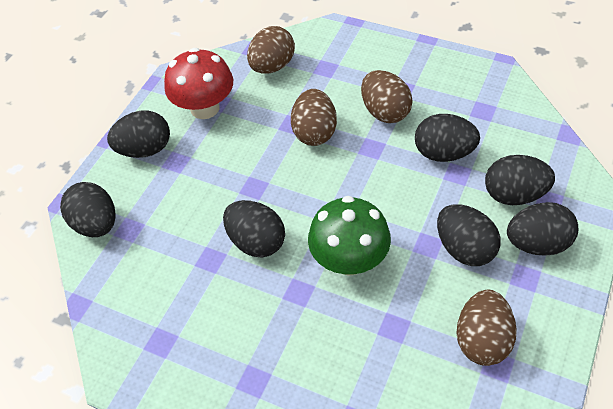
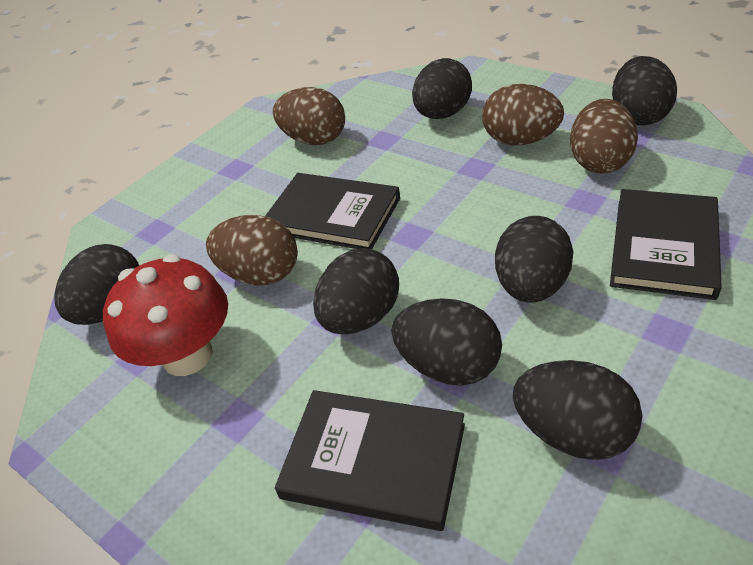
black book: none = 0 -> [265,173,400,249] [275,390,465,531] [610,189,722,300] = 3
green mushroom: [308,196,391,276] = 1 -> none = 0

